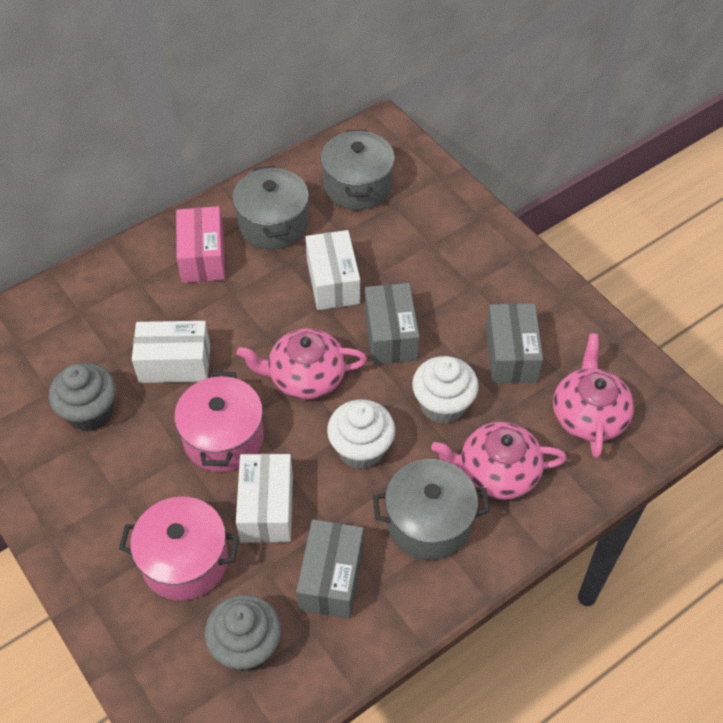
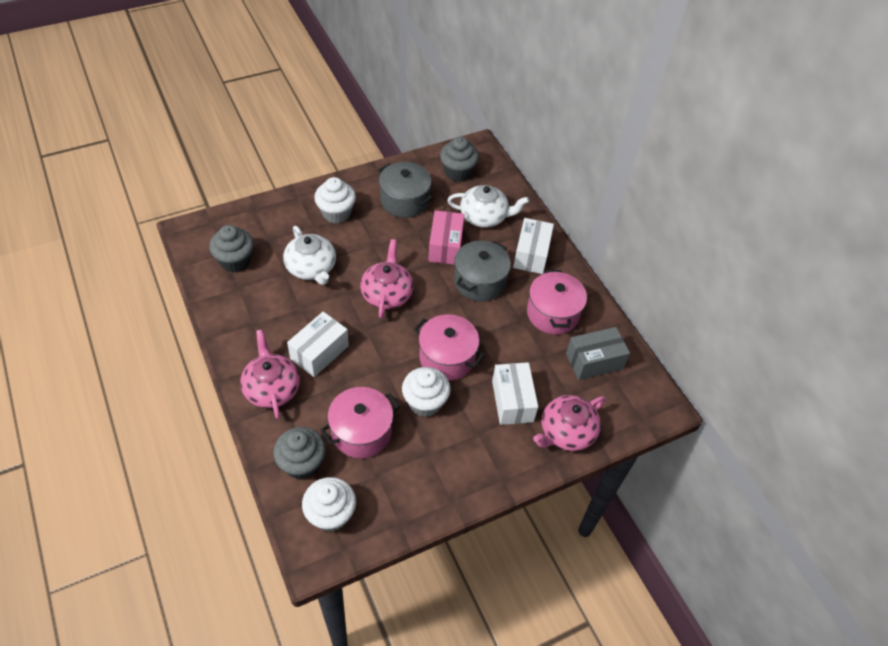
grey box: [296,519,364,619] [365,283,420,365] [486,303,543,384] = 3 -> [566,327,630,380] = 1
grey cupcake: [49,363,116,431] [204,594,281,672] = 2 -> [209,225,254,273] [273,427,326,480] [440,136,479,182] = 3
grey pot: [232,166,309,250] [320,130,395,210] [373,459,490,560] = 3 -> [378,162,433,218] [454,241,511,302] = 2
pink pot: [119,497,239,601] [174,372,264,472] = 2 -> [321,387,400,458] [414,315,484,381] [527,270,587,334] = 3
white cupcake: [327,399,395,469] [412,356,479,424] = 2 -> [302,477,356,532] [314,177,356,224] [402,367,451,417] = 3
white teapot: none = 0 -> [283,226,336,285] [447,185,529,228] = 2

